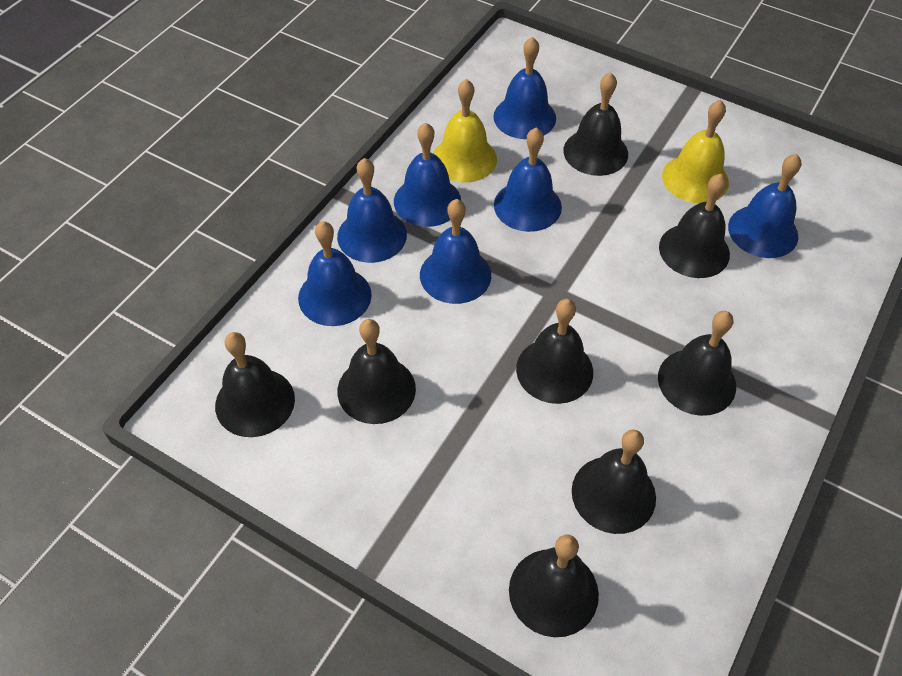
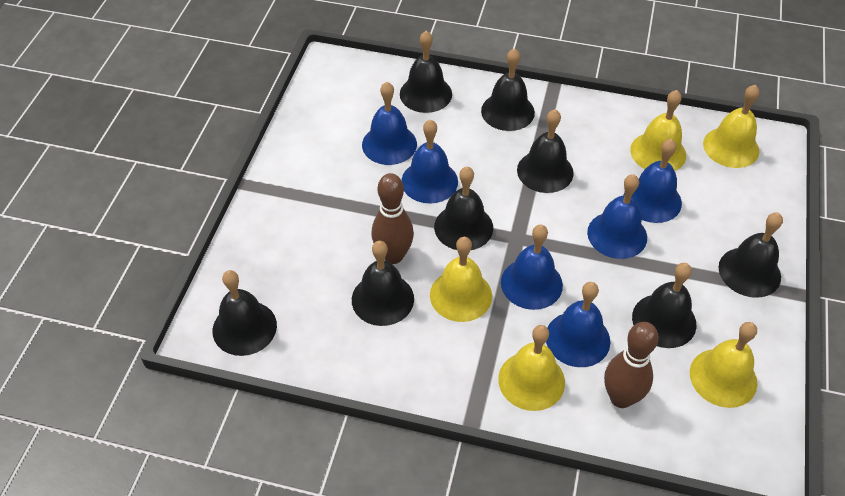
blue bell: [298,221,372,326] [337,158,407,263] [394,123,461,227] [420,199,491,304] [493,37,556,139] [494,127,562,232] [728,154,802,258] = 7 -> [362,82,417,165] [402,120,458,204] [501,225,563,310] [546,282,610,367] [587,174,647,259] [624,139,682,223] = 6
brown bowling pin: none = 0 -> [371,173,414,264] [604,322,659,408] = 2
yellow bell: [433,79,497,183] [662,100,729,204] = 2 -> [430,237,492,322] [498,325,565,411] [630,90,686,171] [690,322,757,408] [703,85,760,168] = 5

